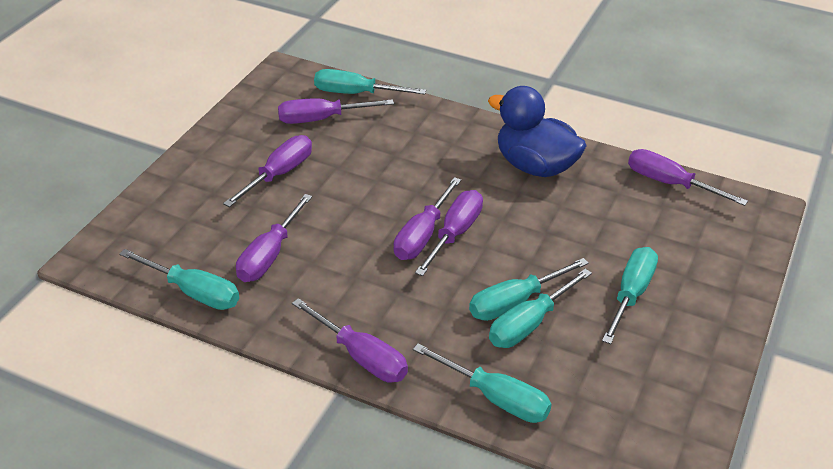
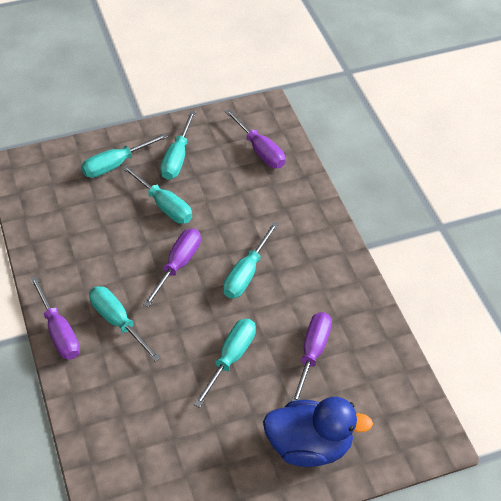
purple screwdriver: [223,135,312,207] [236,194,312,282] [278,98,394,124] [292,298,408,383] [394,177,461,260] [415,190,483,276] [628,149,748,206] = 7 -> [30,276,80,360] [143,229,201,307] [225,109,286,168] [292,312,332,401] = 4

